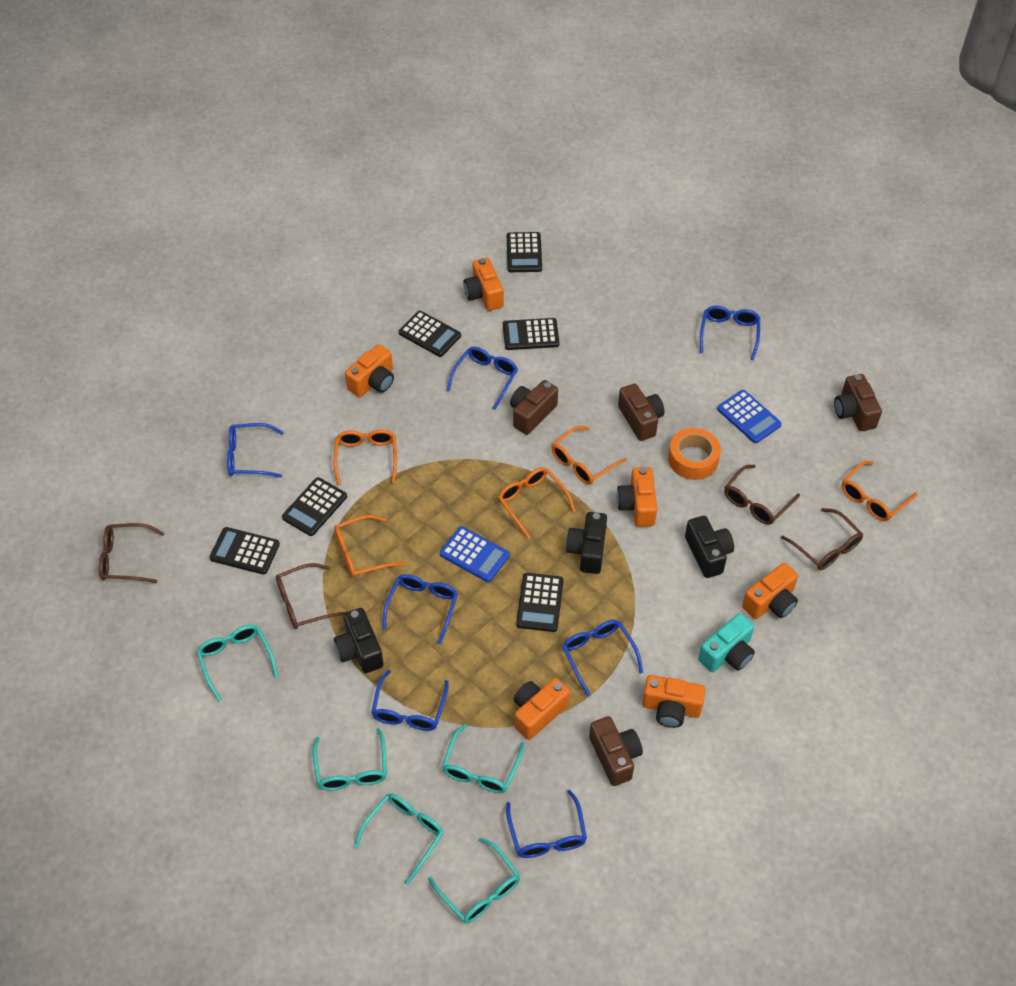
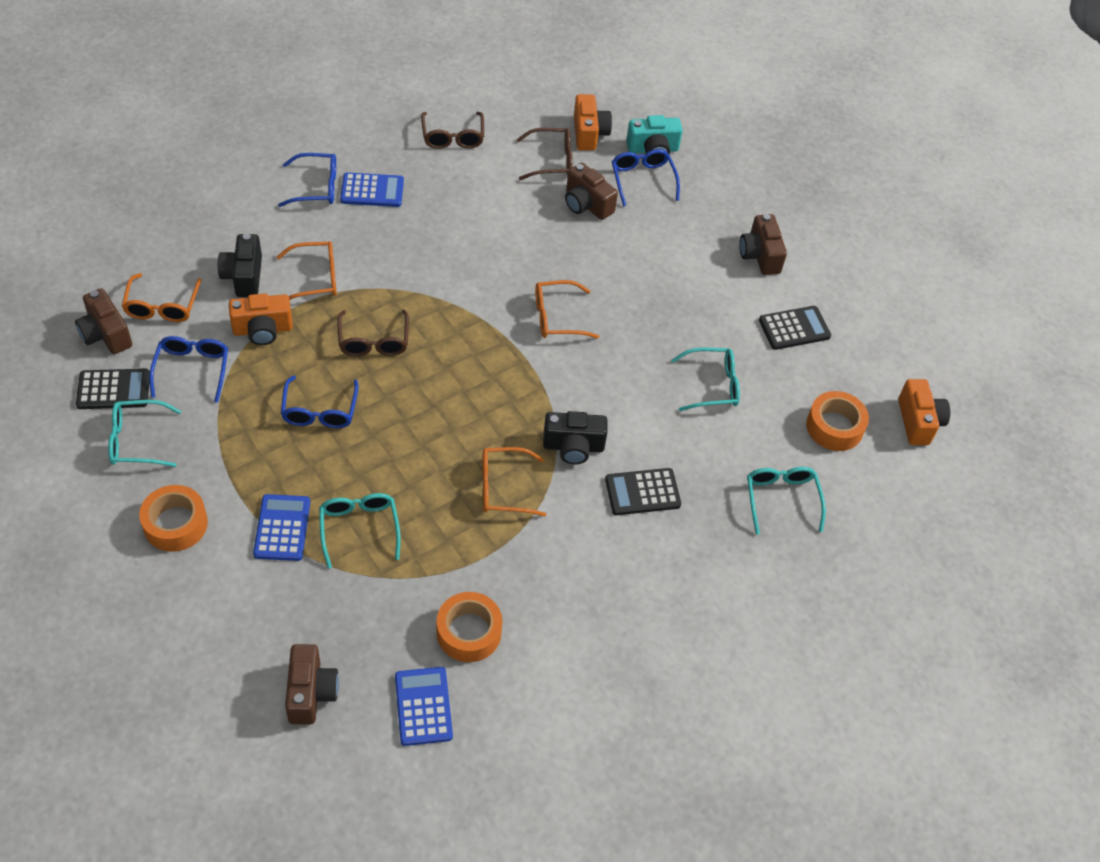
black calculator: [210,527,280,575] [282,477,347,536] [399,311,461,357] [503,318,559,350] [507,232,542,272] [516,573,564,632] = 6 -> [76,369,150,409] [605,468,681,515] [759,306,831,350] = 3
black camera: [334,608,384,673] [566,512,607,574] [685,516,734,578] = 3 -> [218,234,262,297] [543,411,608,464] = 2
blue calculator: [440,526,510,582] [717,390,782,443] = 2 -> [253,494,310,561] [340,172,404,207] [395,667,453,746] = 3
blue glasses: [227,423,284,478] [371,670,449,731] [382,574,458,644] [447,347,518,410] [506,790,587,858] [562,620,643,696] [700,306,760,360] = 7 -> [149,336,228,403] [278,153,336,207] [281,376,359,428] [612,149,680,207] = 4
brown glasses: [99,523,164,583] [276,563,348,629] [724,465,800,525] [781,508,863,570] = 4 -> [337,309,409,356] [421,112,484,149] [517,128,573,180] = 3
orange camera: [345,344,394,397] [463,258,504,311] [513,678,570,740] [617,467,657,527] [642,675,706,728] [742,563,798,619] = 6 -> [229,293,293,345] [574,94,612,151] [898,379,950,445] = 3
orange glasses: [334,429,397,485] [334,515,405,578] [498,467,575,539] [551,426,627,485] [841,461,917,521] = 5 -> [122,273,201,322] [277,242,337,300] [482,447,546,517] [535,280,599,339] = 4
orange tape: [668,428,721,480] = 1 -> [139,485,208,552] [437,592,502,662] [806,391,869,451] = 3
turquoise glasses: [197,625,278,702] [313,728,387,791] [354,794,444,885] [428,837,520,924] [442,724,524,793] = 5 -> [108,400,181,467] [319,493,401,568] [671,348,740,411] [747,467,826,535] = 4

